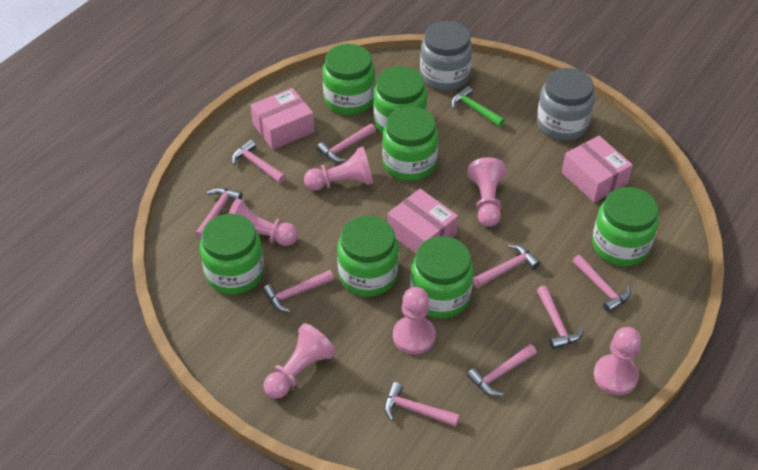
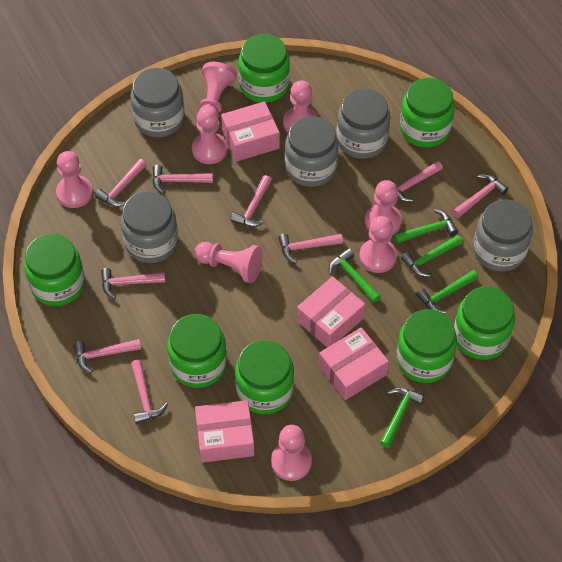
green hammer: [451,86,505,127] = 1 -> [329,248,381,303] [380,387,424,448] [394,209,458,244] [401,235,463,277] [416,270,478,313] = 5
grey jar: [420,21,473,91] [537,68,595,140] = 2 -> [121,191,178,263] [131,68,185,137] [285,116,338,187] [337,89,390,159] [473,199,533,272] = 5
pink box: [250,88,315,150] [388,189,458,254] [562,136,633,203] = 3 -> [195,400,255,463] [221,101,280,162] [297,276,365,347] [319,327,389,400] = 4
pink pawn: [229,198,298,246] [264,323,336,399] [304,147,373,191] [393,287,436,355] [468,157,506,227] [593,327,641,395] = 6 -> [56,151,93,208] [192,107,228,164] [194,242,263,283] [199,62,237,118] [271,425,312,481] [283,80,318,133] [359,216,397,273] [365,180,402,235] = 8

